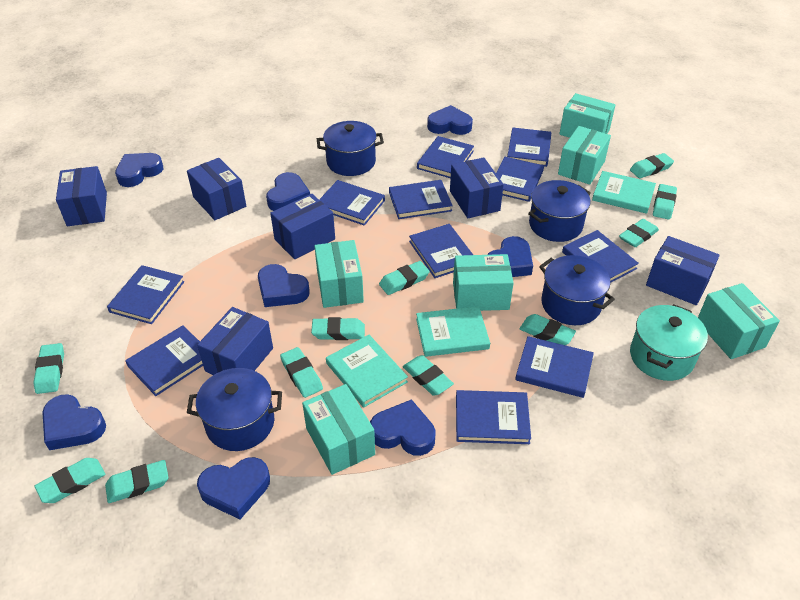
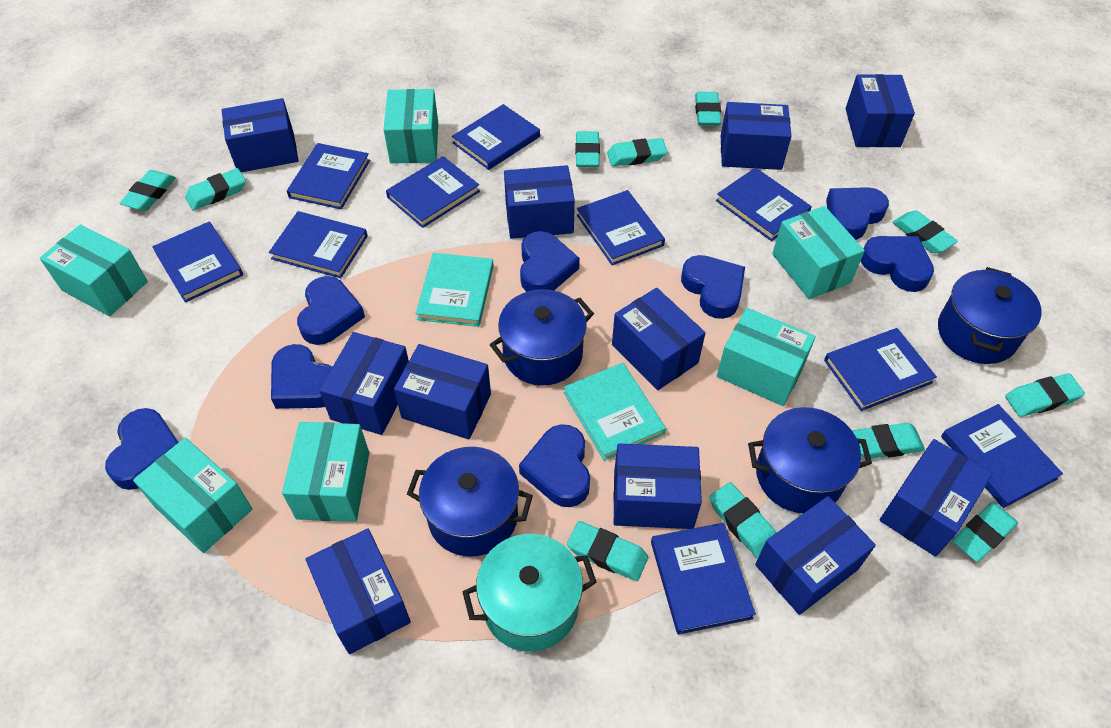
blue book: [107,265,184,324] [125,325,203,396] [319,180,385,226] [389,180,453,219] [409,224,473,278] [417,136,474,178] [456,390,531,444] [496,157,544,202] [507,128,551,167] [515,336,594,398] [562,230,639,283] = 11 -> [152,222,243,302] [269,211,368,278] [287,143,370,209] [386,156,480,228] [452,104,540,170] [577,190,665,265] [651,523,756,635] [716,168,812,241] [824,328,937,411] [941,404,1063,508] = 10
blue box: [56,166,107,226] [187,158,246,220] [197,307,273,375] [270,194,335,259] [450,157,504,218] [646,236,720,305] = 6 -> [222,98,299,172] [306,529,411,654] [319,332,409,435] [394,344,491,439] [504,165,575,239] [612,288,705,390] [613,444,702,529] [721,102,791,170] [755,496,876,615] [846,74,915,147] [880,439,992,557] = 11
turquoise book: [326,335,408,408] [416,306,490,357] [592,171,656,214] = 3 -> [416,253,494,327] [564,363,666,461] = 2

